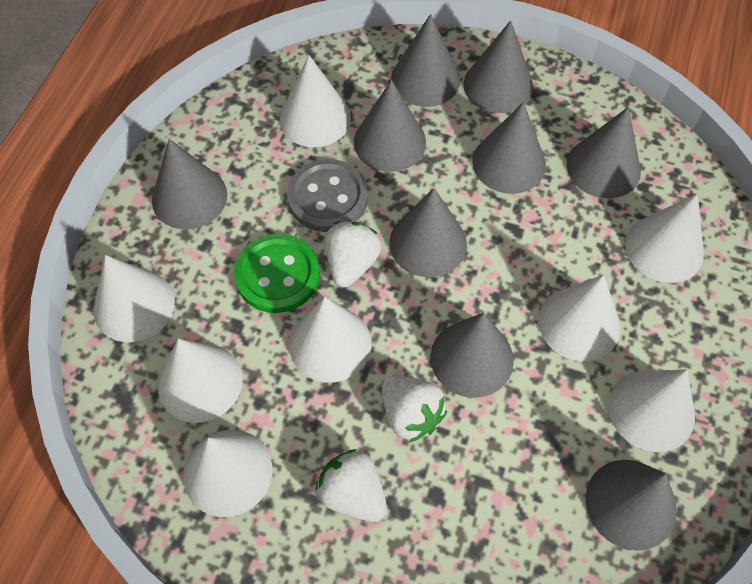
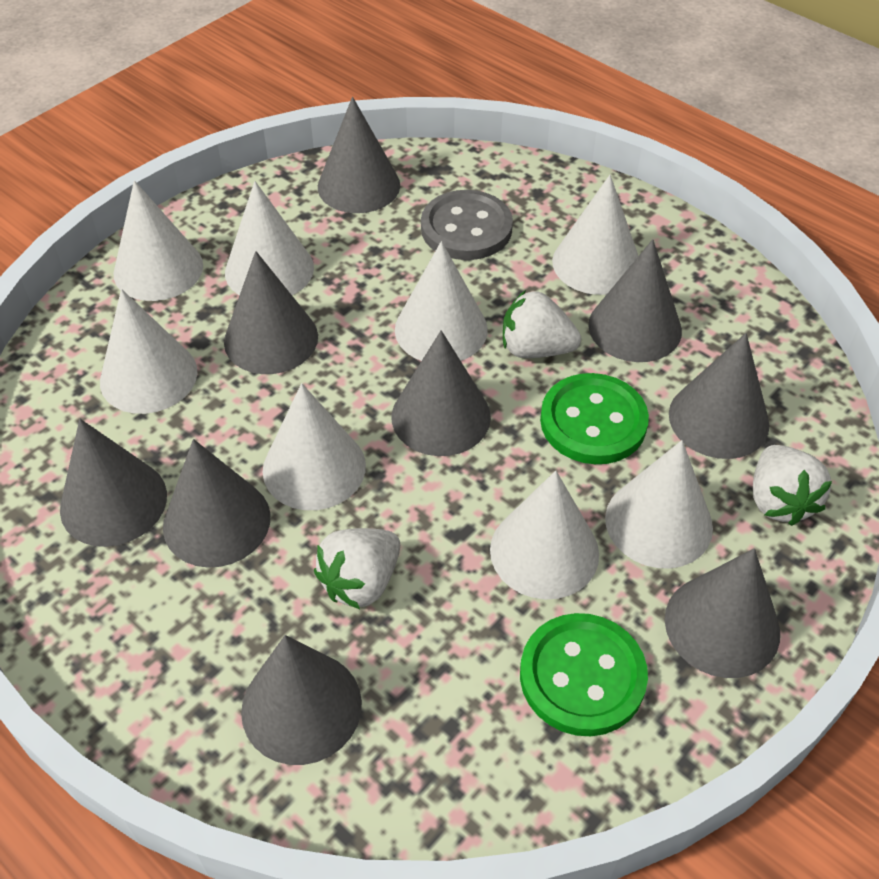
green button: [234,234,320,313] = 1 -> [520,613,648,736] [540,373,649,464] = 2

